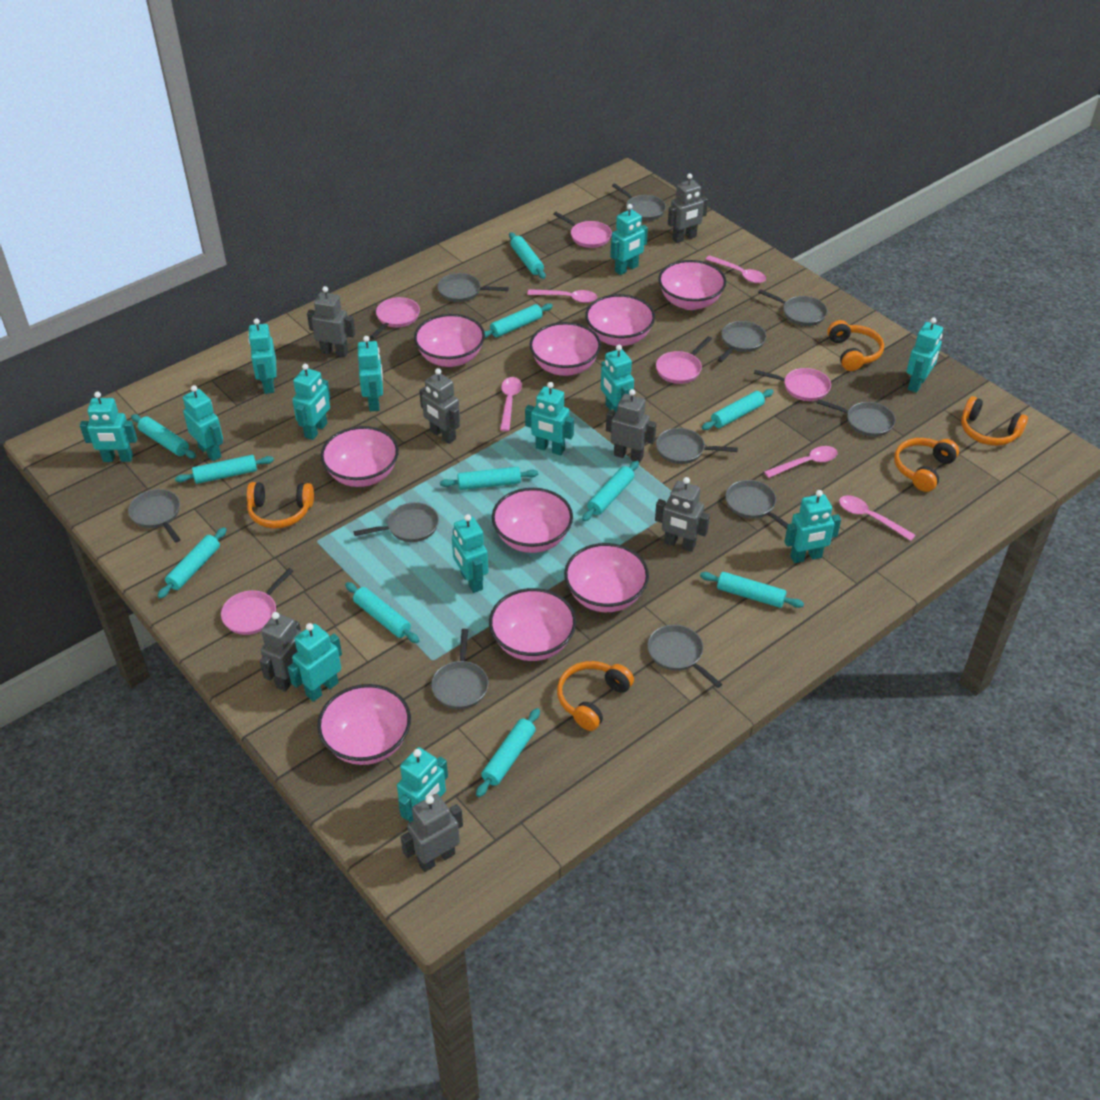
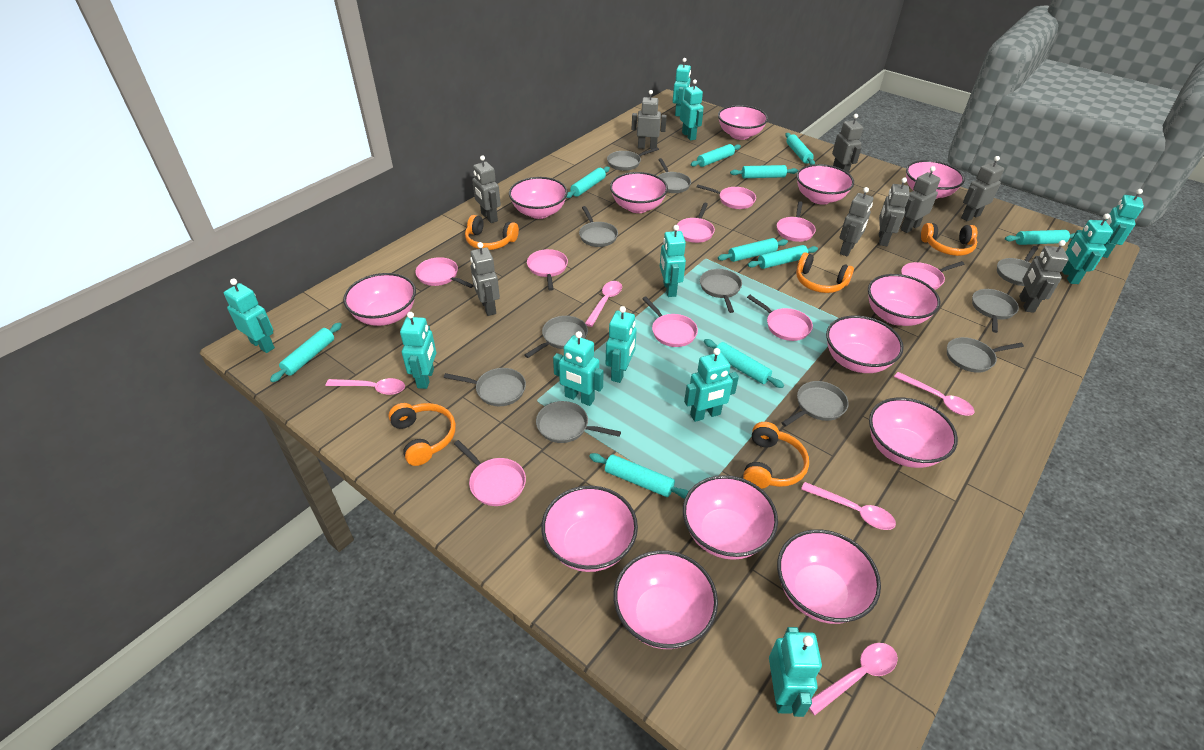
grey robot: [260,612,302,692] [307,286,355,357] [401,794,463,872] [419,368,460,444] [606,389,656,463] [655,477,710,552] [668,173,708,243] = 7 -> [470,242,500,316] [472,155,501,223] [631,90,667,149] [832,114,863,173] [840,187,874,256] [879,178,910,246] [900,166,941,233] [961,156,1004,221] [1019,240,1069,313] = 9
pink bowl: [317,684,411,765] [321,426,399,487] [414,314,485,367] [489,588,576,661] [492,488,573,553] [530,322,601,376] [564,543,649,612] [585,294,655,346] [658,260,726,310] = 9 -> [343,273,416,326] [509,177,568,219] [541,486,638,572] [610,172,668,213] [614,550,718,649] [683,475,778,560] [718,105,768,140] [777,529,881,624] [796,164,854,205] [826,315,904,373] [868,274,941,326] [869,398,958,468] [906,160,965,199] = 13
pink pan: [221,568,293,635] [370,297,420,339] [553,212,612,248] [656,336,712,384] [754,368,831,401] = 5 -> [415,257,473,288] [454,440,526,506] [527,249,568,291] [642,297,698,347] [677,203,715,243] [697,185,756,209] [747,295,813,341] [777,201,816,242] [901,261,965,290] = 9
turquoise robot: [80,392,137,462] [183,385,223,461] [248,318,277,394] [288,623,342,702] [292,364,330,440] [358,336,383,411] [397,747,448,823] [452,514,488,593] [525,382,574,455] [601,345,634,413] [610,204,648,275] [784,490,841,563] [906,317,943,393] = 13 -> [224,279,275,353] [400,312,436,389] [553,331,604,406] [606,306,637,383] [660,225,686,297] [673,58,691,117] [680,79,703,141] [684,348,739,422] [769,627,822,717] [1062,214,1113,284] [1102,189,1144,258] = 11
turquoise rolling pin: [131,414,196,459] [158,527,227,599] [175,455,274,484] [345,582,419,643] [440,467,538,490] [476,708,540,797] [484,303,553,338] [509,232,546,279] [582,461,639,521] [700,572,804,608] [702,389,774,430] = 11 -> [270,322,342,382] [566,166,610,198] [589,453,689,499] [691,144,741,167] [704,339,784,388] [718,238,788,262] [730,165,798,178] [748,245,818,269] [785,133,815,165] [1005,230,1075,245] = 10

